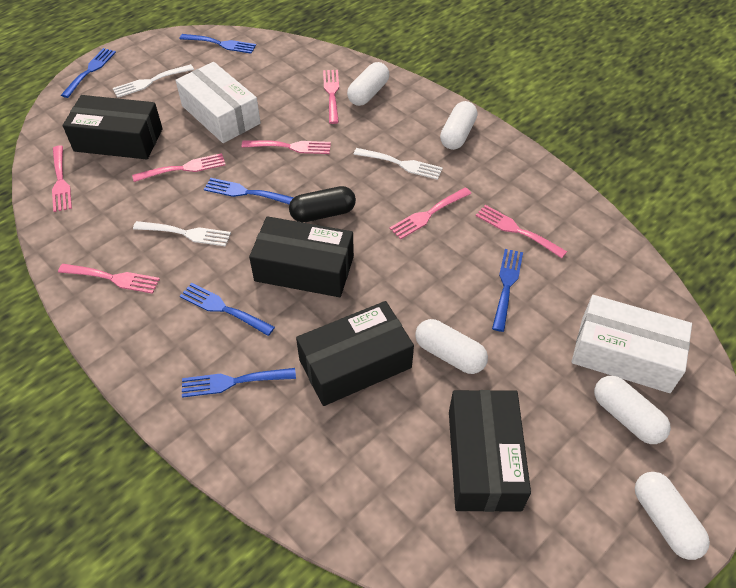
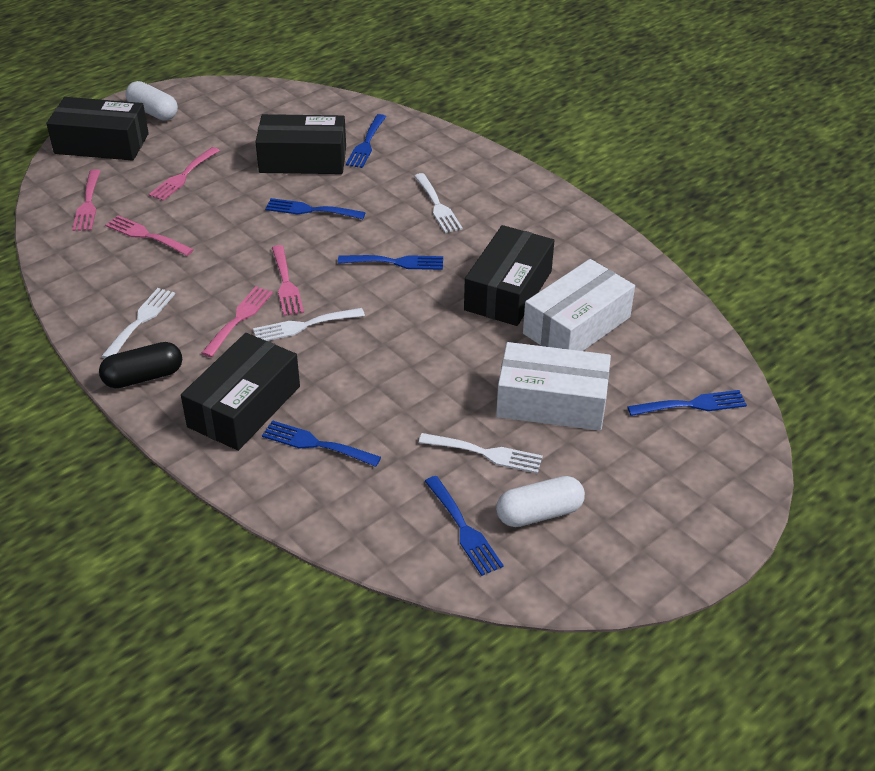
pink fork: [52,145,72,212] [58,264,160,294] [132,153,225,182] [242,140,331,154] [323,70,339,124] [389,188,471,240] [476,205,567,258] = 7 -> [72,169,100,231] [105,215,194,256] [149,147,220,201] [202,286,273,357] [272,245,304,316] = 5
white capsule: [347,62,389,106] [415,319,488,374] [440,101,477,150] [594,376,671,444] [635,472,710,560] = 5 -> [125,81,178,121] [496,476,585,527] = 2
white fork: [113,64,194,98] [133,221,231,247] [353,148,443,180] = 3 -> [102,288,175,358] [253,308,365,341] [414,173,463,233] [419,433,543,474] = 4

